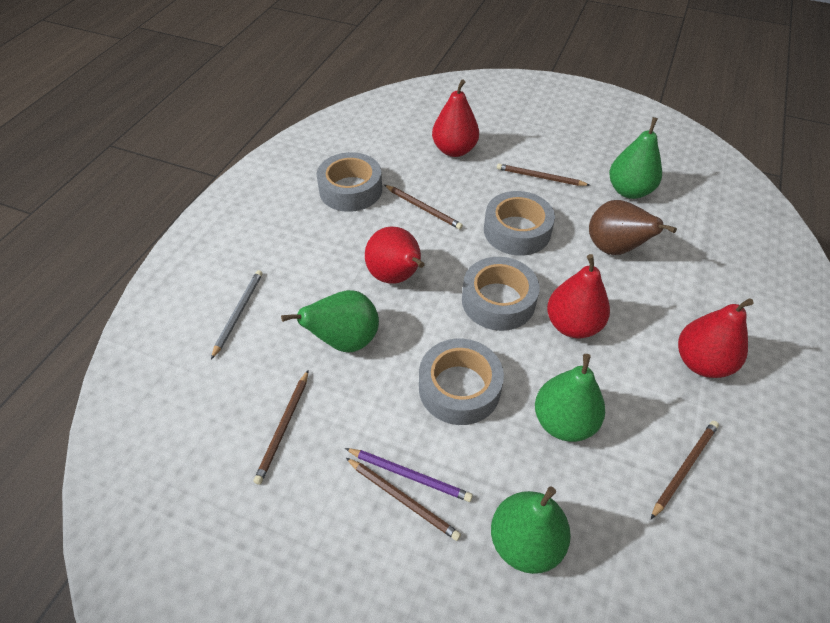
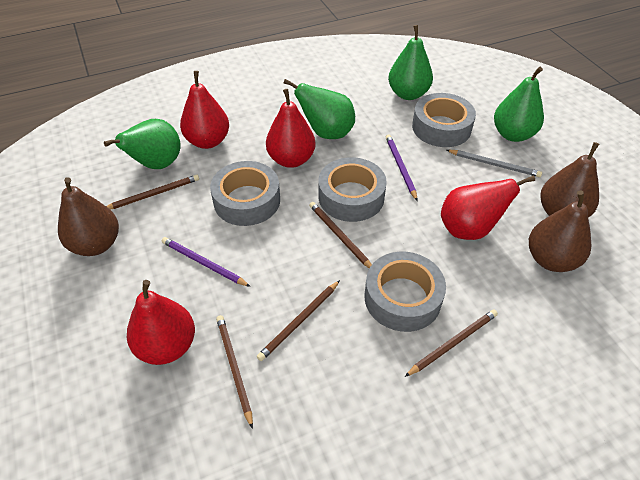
brown pear: [589,200,677,255] = 1 -> [58,177,119,256] [529,191,591,272] [540,142,599,218] = 3
purple pencil: [345,448,473,502] = 1 -> [162,237,251,287] [386,134,417,200] = 2

